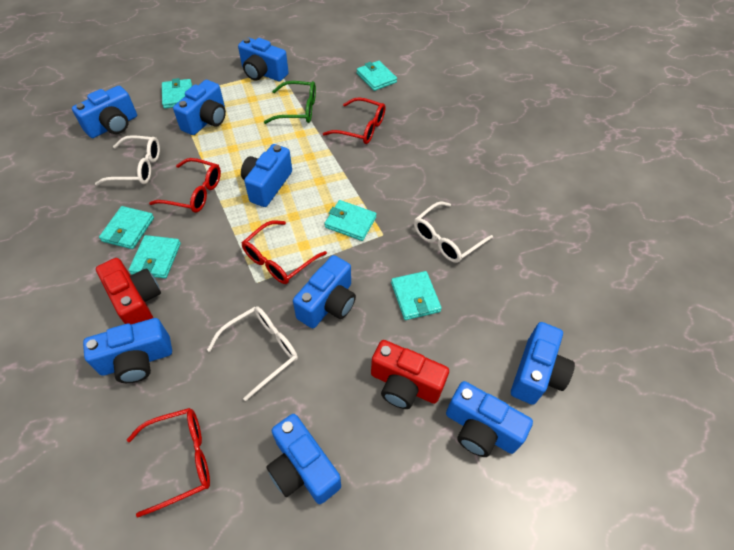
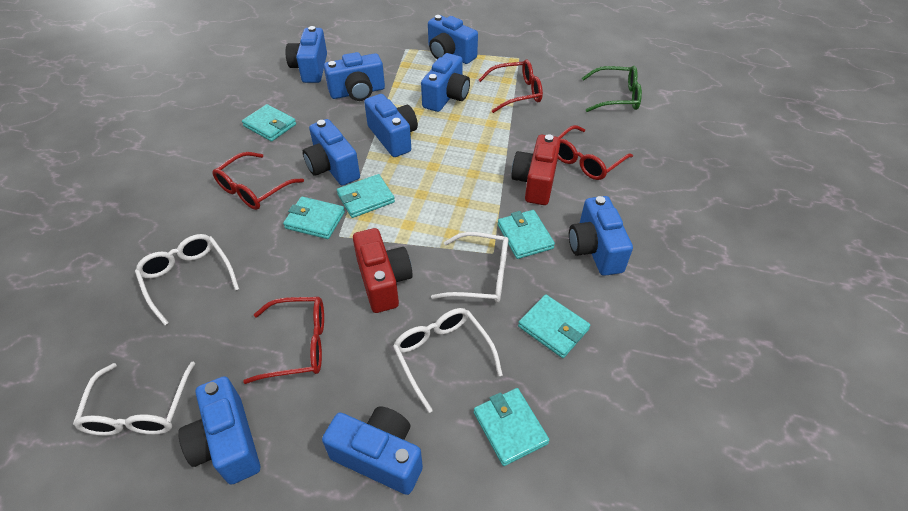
white glasses: [95,135,160,186] [207,306,298,401] [414,201,493,263] = 3 -> [73,362,195,436] [135,234,239,326] [393,308,503,413] [431,232,508,303] = 4

